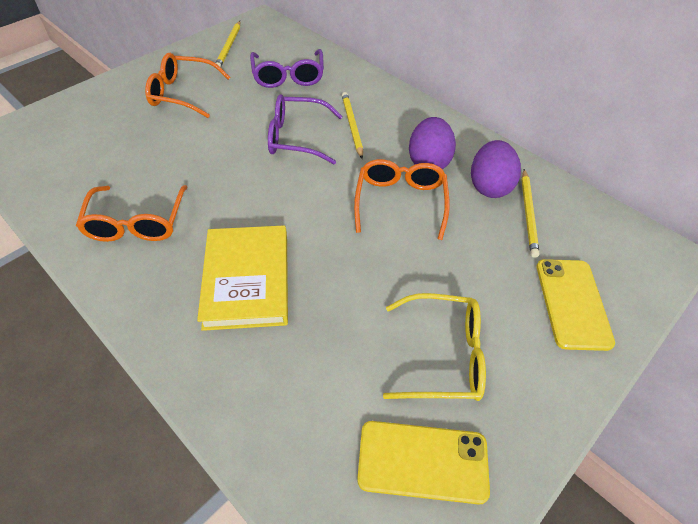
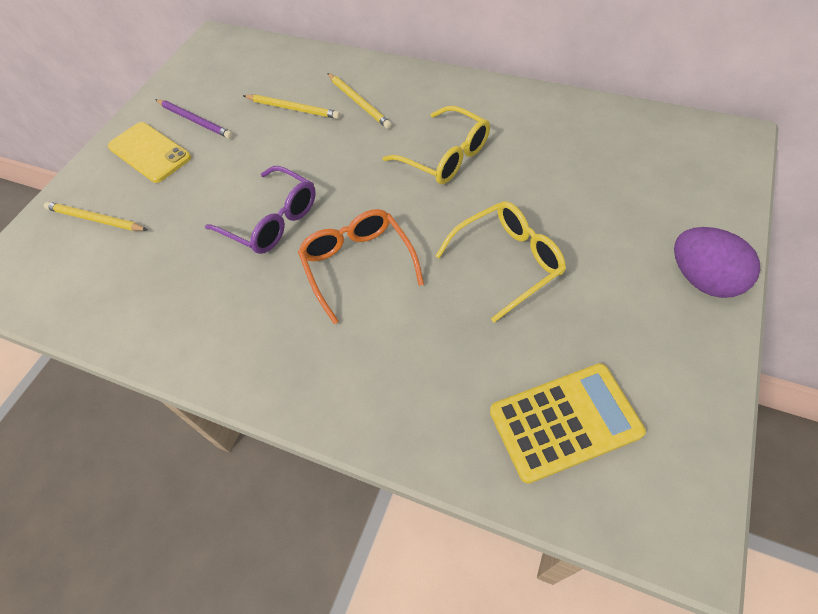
orange glasses: [76,185,188,242] [145,53,230,118] [354,159,450,240] = 3 -> [298,209,424,324] = 1
purple egg: [409,117,456,169] [471,140,521,198] = 2 -> [674,227,760,298] = 1
purple glasses: [250,49,324,88] [268,94,343,164] = 2 -> [205,166,316,254] = 1
purple pencil: none = 0 -> [155,99,233,139] = 1
yellow book: [197,225,288,331] = 1 -> none = 0
yellow calculator: none = 0 -> [490,363,646,484] = 1
yellow glasses: [383,293,486,401] = 1 -> [383,106,490,184] [436,201,566,322] = 2
yellow phone: [357,421,490,505] [537,259,615,351] = 2 -> [108,122,191,183] = 1

